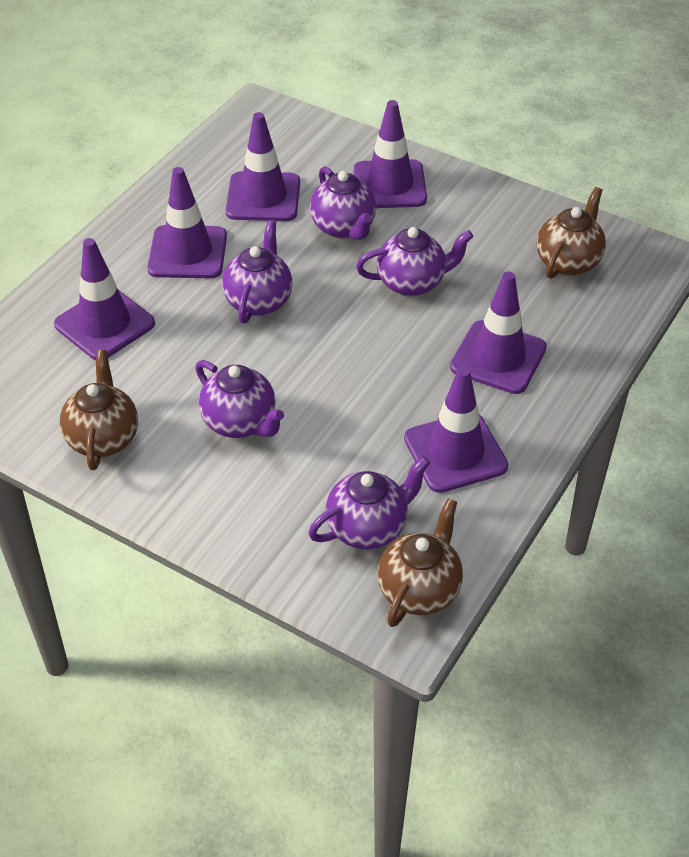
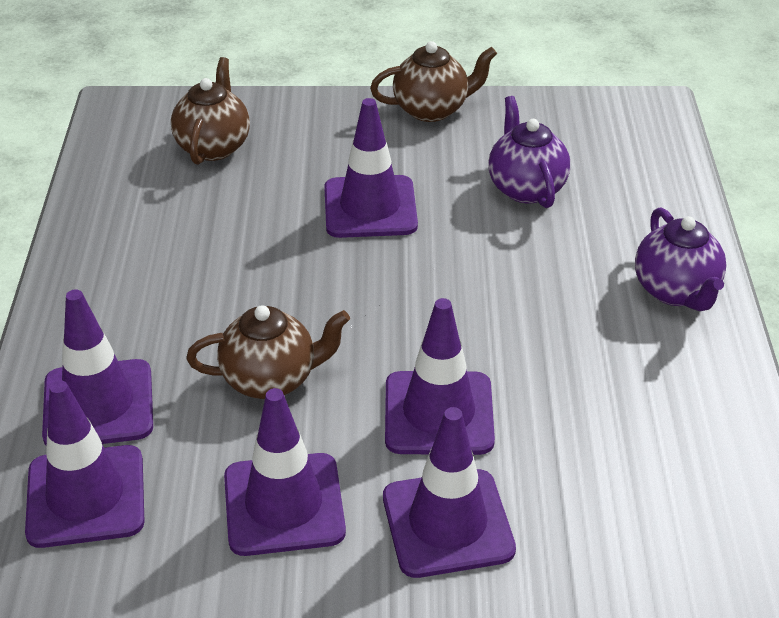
purple teapot: [195,360,284,438] [222,221,293,323] [308,456,430,549] [310,166,376,240] [356,227,473,296] = 5 -> [488,96,570,208] [635,208,727,311] = 2

